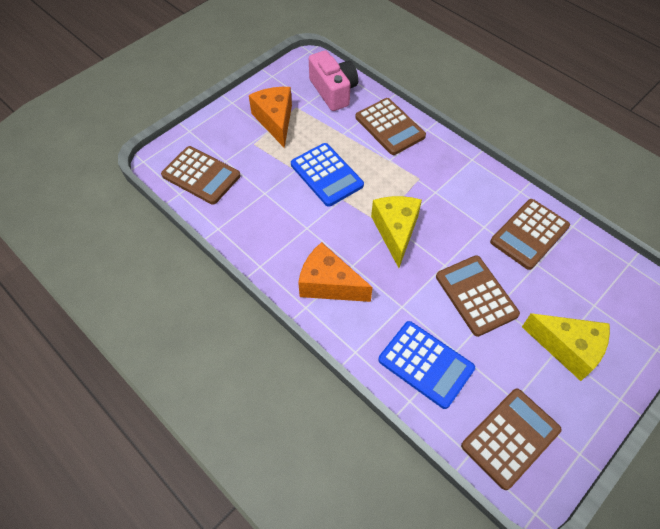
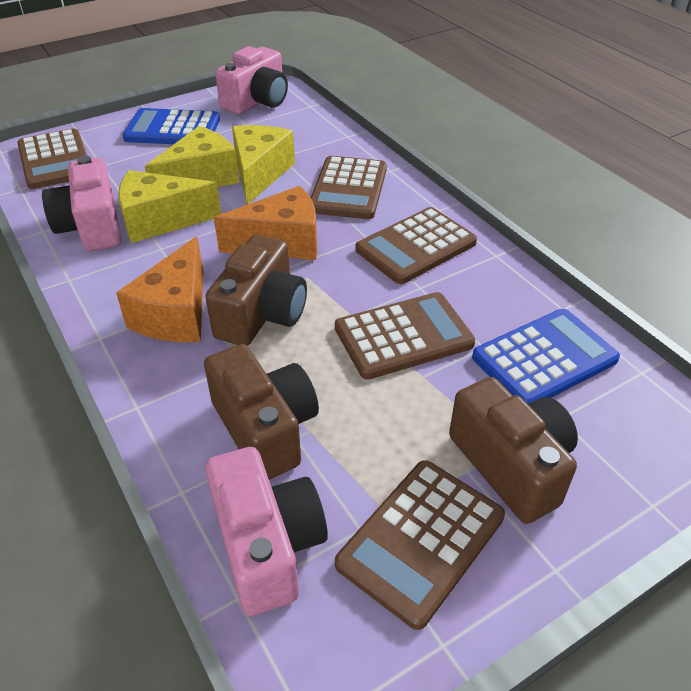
brown camera: none = 0 -> [204,344,319,480] [205,235,307,346] [449,377,578,524] = 3
pink camera: [309,50,358,111] = 1 -> [42,156,121,251] [205,447,328,616] [215,46,288,115] = 3
yellow cheese: [371,196,422,268] [522,313,610,381] = 2 -> [118,170,221,243] [145,126,239,187] [232,125,295,205] = 3

